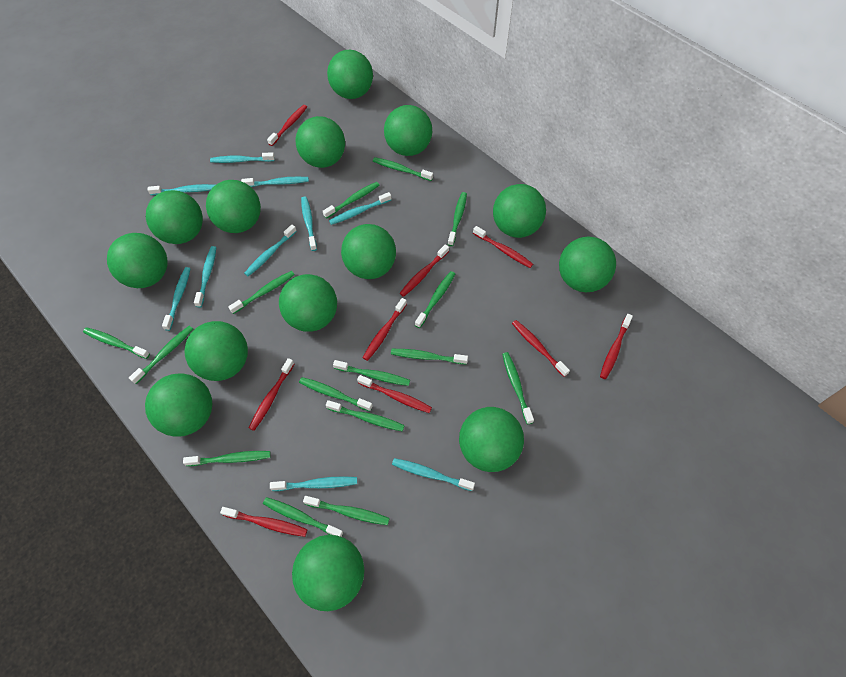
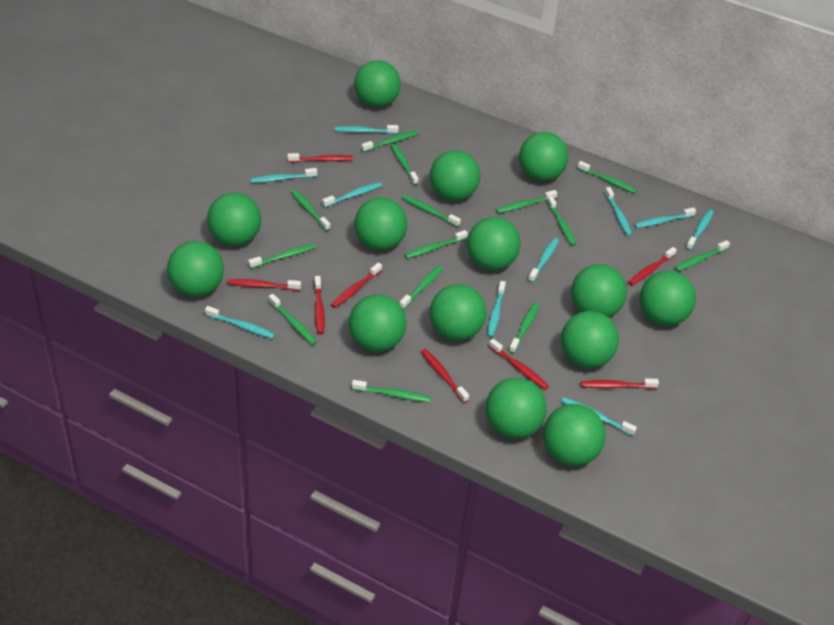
green toothbrush: [83,327,150,359] [129,326,193,384] [183,451,271,466] [228,271,295,314] [263,497,343,537] [299,377,372,411] [303,496,390,525] [323,182,380,219] [326,400,405,432] [333,360,410,386] [373,157,433,181] [391,349,468,364] [415,271,455,328] [448,192,467,246] [502,352,534,424] = 15 -> [248,244,316,269] [269,294,317,345] [290,189,330,231] [352,380,430,402] [361,131,418,152] [391,143,419,185] [400,266,443,310] [402,195,461,227] [405,230,468,259] [496,190,557,213] [509,303,540,354] [547,196,576,246] [577,161,637,193] [675,240,730,271] = 14
red toothbrush: [220,507,307,537] [249,358,294,431] [267,105,307,146] [357,375,432,413] [363,298,407,361] [400,244,449,297] [473,226,533,268] [512,320,570,377] [600,314,633,379] = 9 -> [227,279,301,291] [287,153,353,162] [314,276,325,334] [331,263,382,308] [421,349,469,403] [489,339,549,390] [580,379,659,389] [628,247,677,285] = 8

